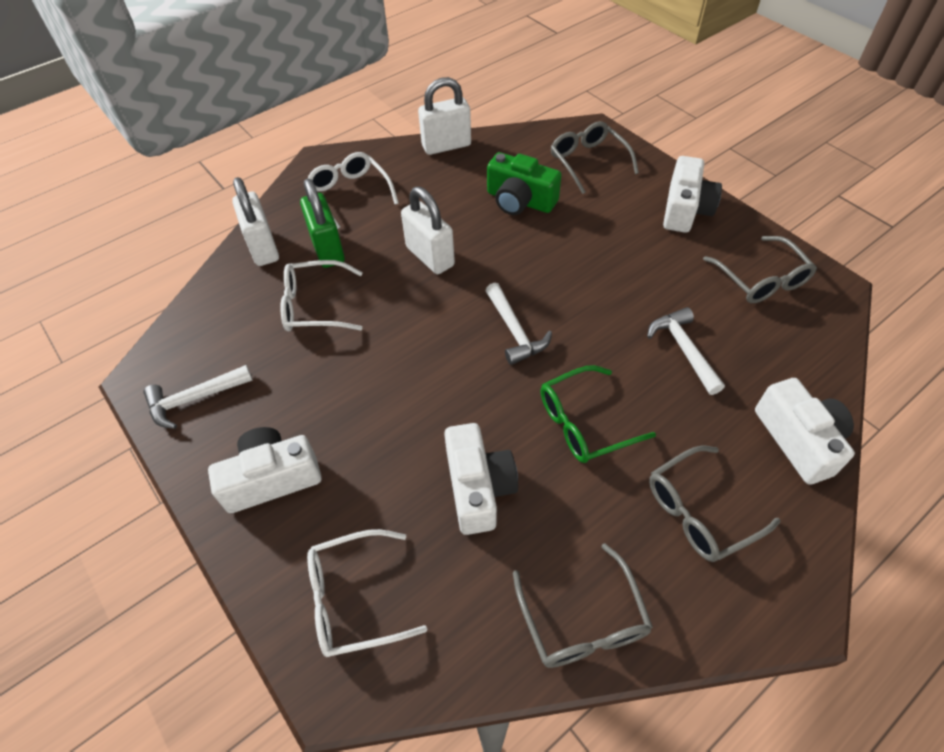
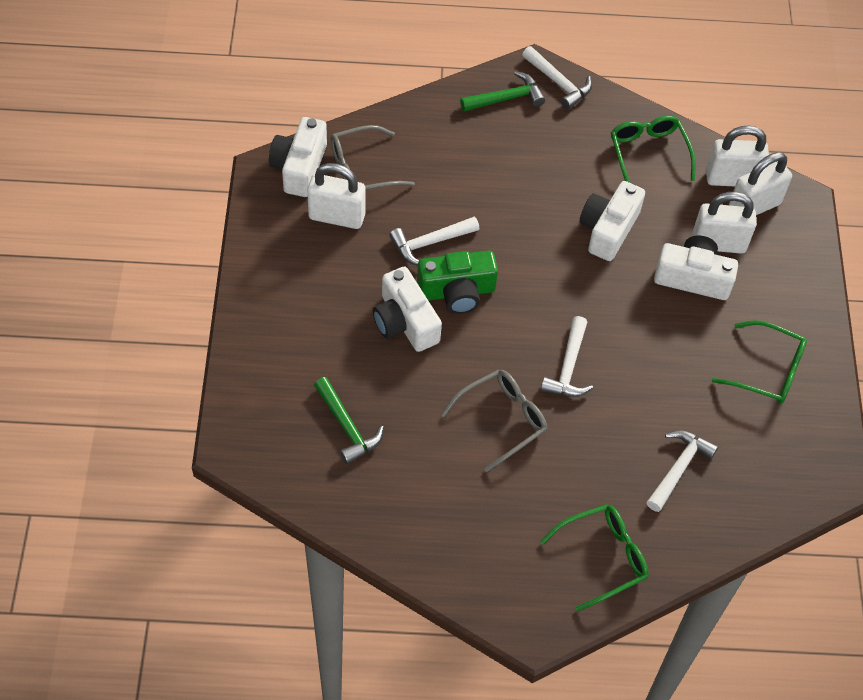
green glasses: [541,365,656,463] = 1 -> [540,504,649,612] [611,116,696,183] [712,320,807,404] = 3
green hammer: none = 0 -> [314,377,384,464] [460,71,545,112] = 2
green padlock: [300,179,345,268] = 1 -> none = 0
grey glasses: [513,543,653,668] [550,121,639,194] [649,445,781,562] [703,236,817,303] = 4 -> [331,125,415,190] [441,369,547,472] = 2
white glasses: [280,260,363,331] [307,529,427,657] [308,152,399,229] = 3 -> none = 0
white hammer: [143,365,253,429] [485,283,552,365] [647,307,725,395] = 3 -> [389,217,479,265] [522,46,592,110] [540,316,593,397] [647,430,718,512] = 4
white padlock: [232,177,279,266] [401,187,455,274] [418,77,471,155] = 3 -> [307,163,366,229] [692,192,756,254] [706,126,769,186] [729,152,792,215] = 4

